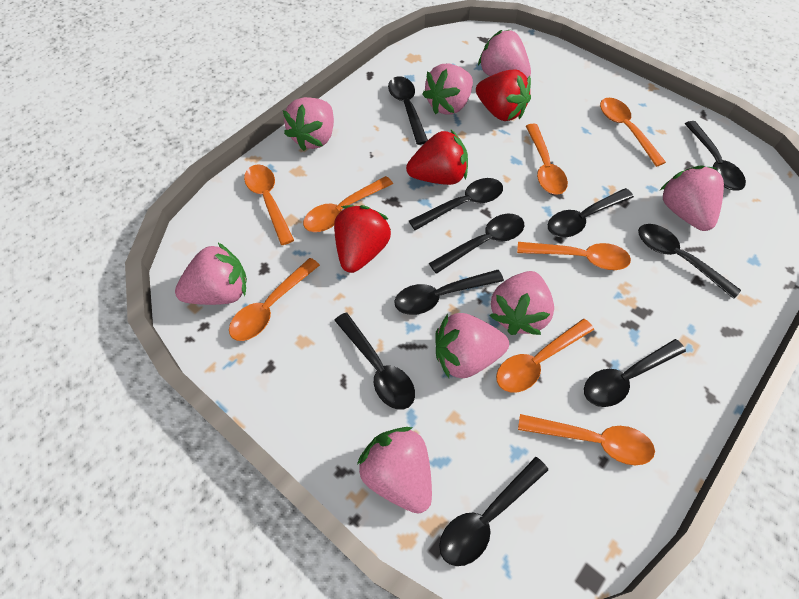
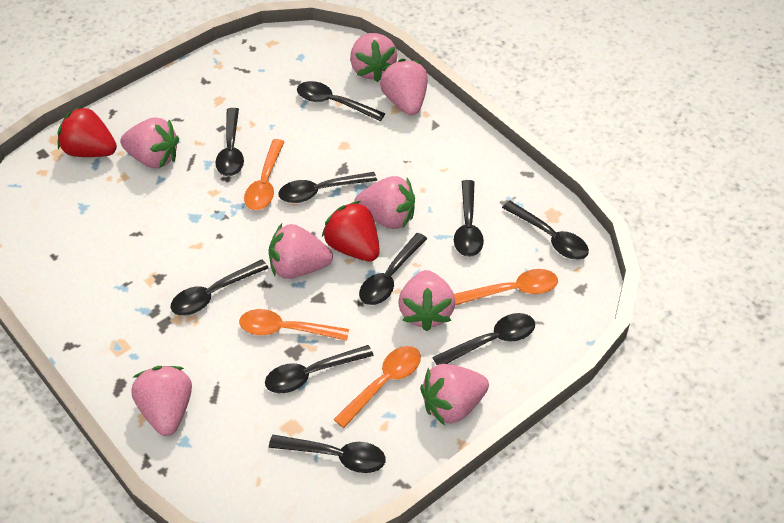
orange spoon: [229,258,320,341] [244,164,294,245] [303,176,393,232] [496,319,594,393] [517,242,631,270] [518,414,655,465] [526,124,568,195] [600,98,666,167] = 8 -> [239,309,349,341] [244,139,284,210] [333,346,421,428] [454,269,558,305] = 4
red strawberry: [334,205,391,273] [406,130,468,185] [476,69,531,121] = 3 -> [57,106,117,157] [322,201,380,261] = 2

